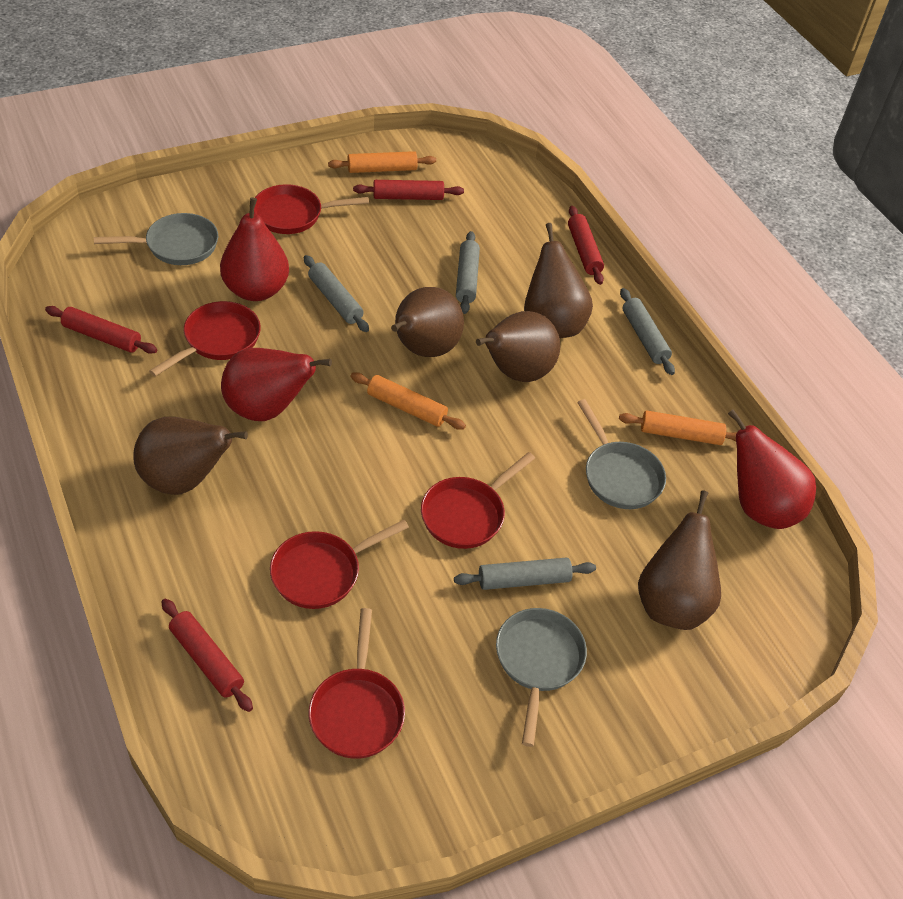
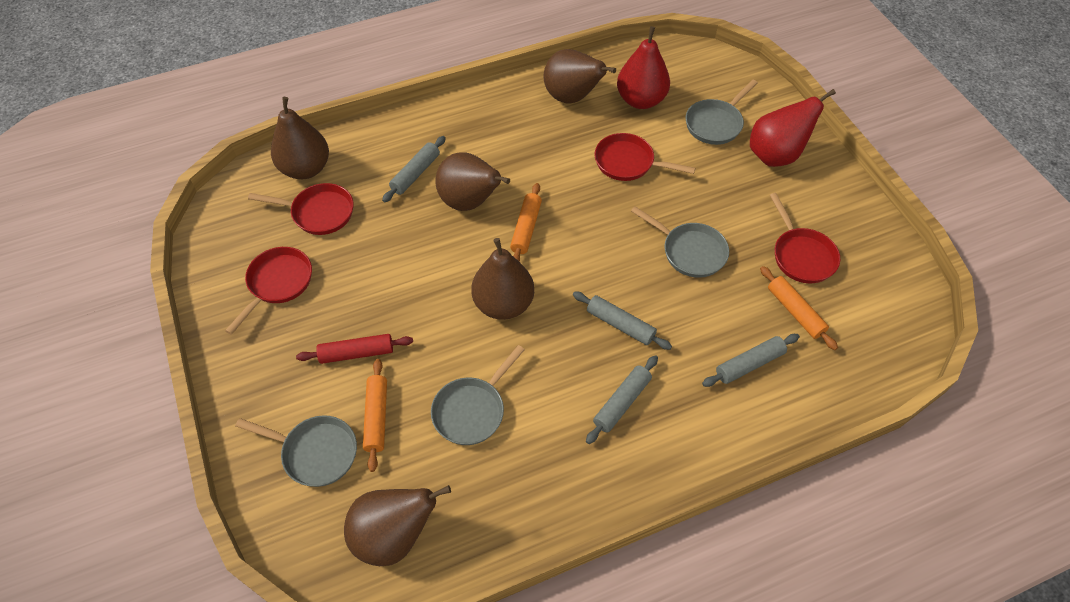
grey pan: [94,213,218,265] [496,608,587,747] [577,399,666,509] = 3 -> [235,415,357,487] [431,345,525,445] [631,206,729,278] [686,79,758,145] = 4
red pan: [149,301,261,377] [254,184,369,234] [270,520,409,609] [309,608,405,759] [421,452,535,549] = 5 -> [225,247,312,335] [248,183,354,235] [595,133,695,181] [770,193,840,283] = 4
red pear: [220,197,289,301] [221,348,332,421] [728,409,816,529] = 3 -> [617,26,670,109] [750,89,836,167] = 2
red rolling pin: [45,306,157,354] [161,599,253,712] [353,180,464,200] [568,206,604,285] = 4 -> [296,334,413,364] = 1

